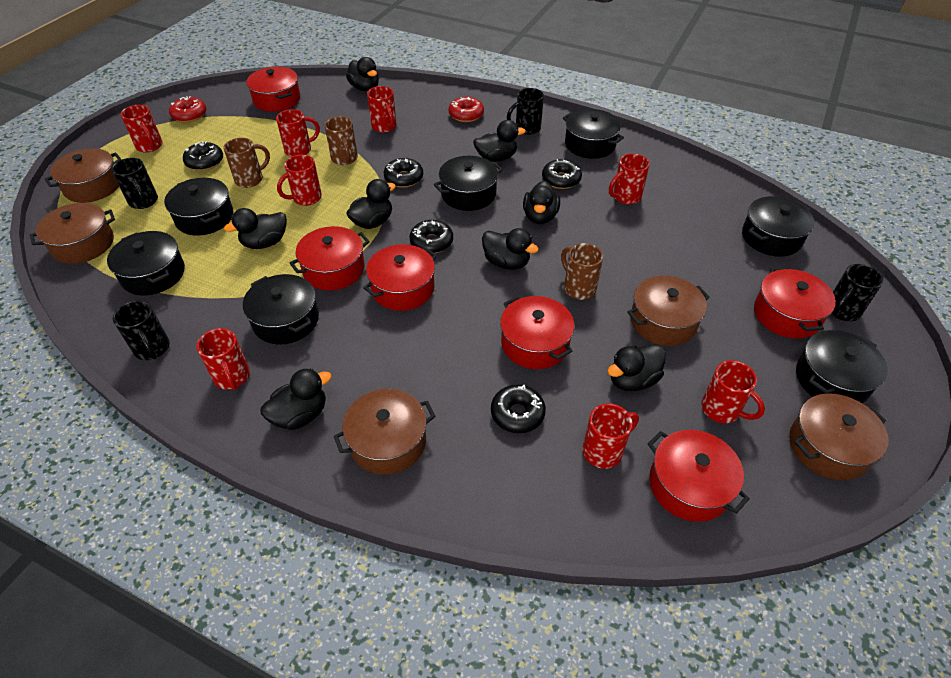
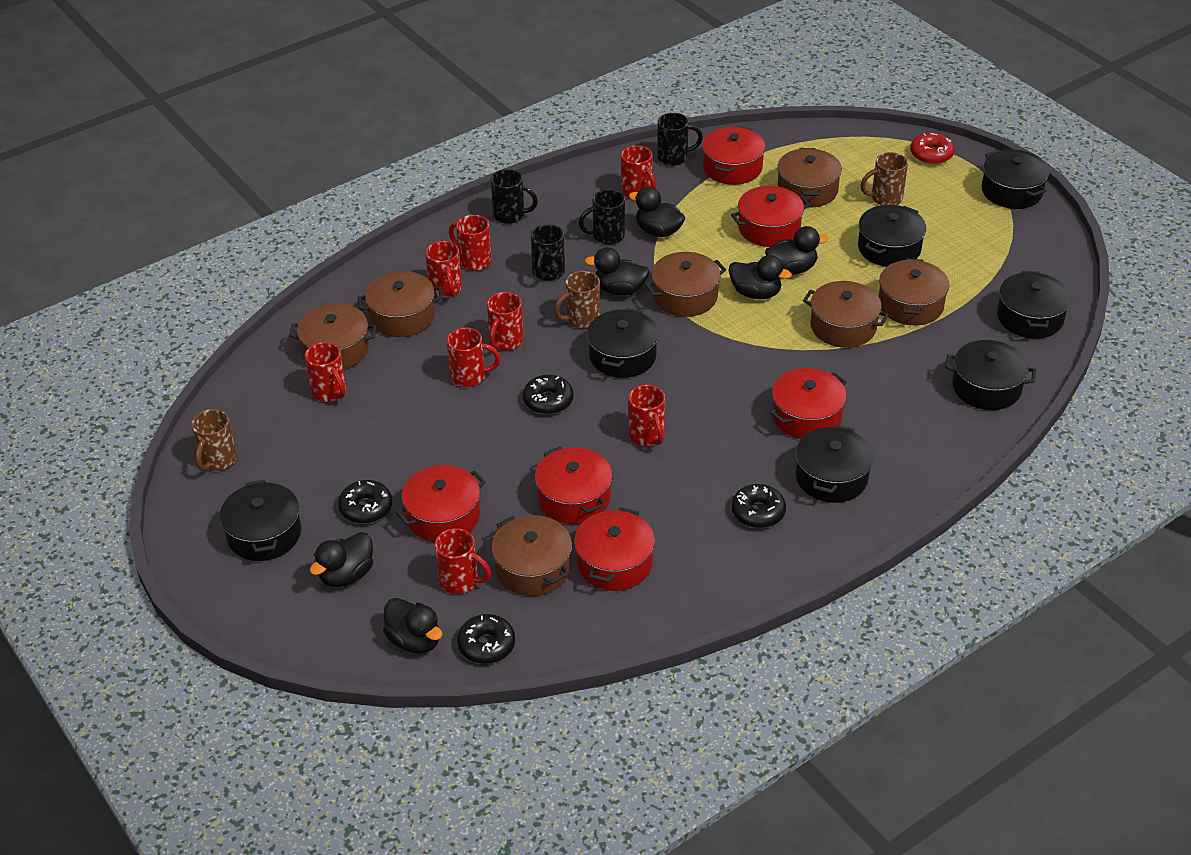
black donut: [183,141,223,171] [383,158,423,188] [410,220,453,253] [491,385,546,433] [542,159,582,189] = 5 -> [338,480,392,524] [457,614,515,664] [523,375,573,414] [732,484,786,528] = 4
black duck: [224,208,287,249] [260,368,332,430] [346,57,379,92] [346,179,396,229] [473,120,526,162] [482,228,539,270] [523,181,560,224] [607,344,666,391] = 8 -> [310,532,373,587] [383,598,442,653] [584,247,649,295] [629,187,685,237] [729,255,792,299] [765,226,828,275] = 6
brown pot: [30,203,115,264] [44,148,122,203] [334,389,436,475] [627,275,710,346] [789,393,889,480] = 5 -> [289,304,377,370] [357,271,443,337] [491,515,572,596] [645,252,726,317] [777,148,842,208] [803,281,889,348] [879,258,949,325] = 7
red donut: [169,96,207,123] [448,97,484,122] = 2 -> [910,133,955,164] = 1

